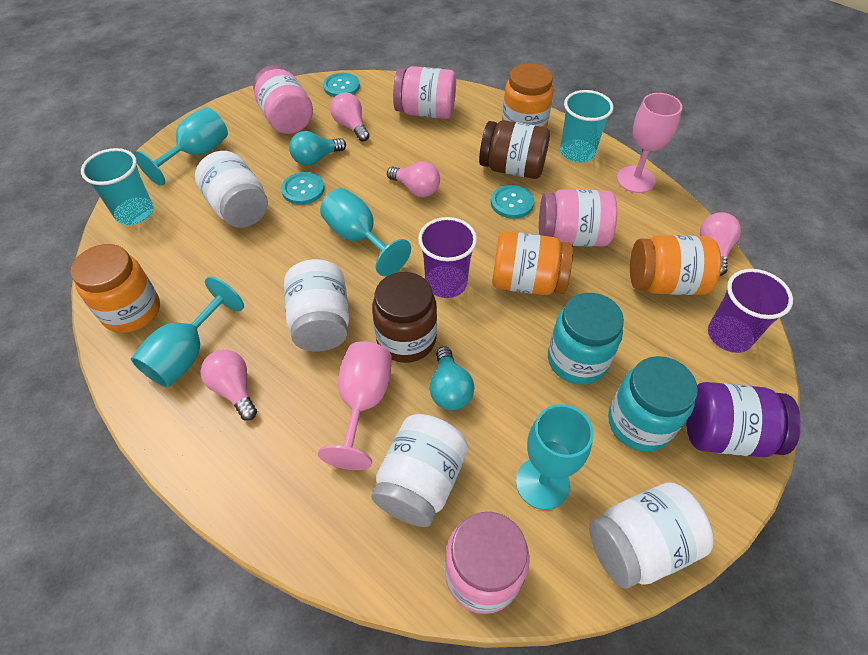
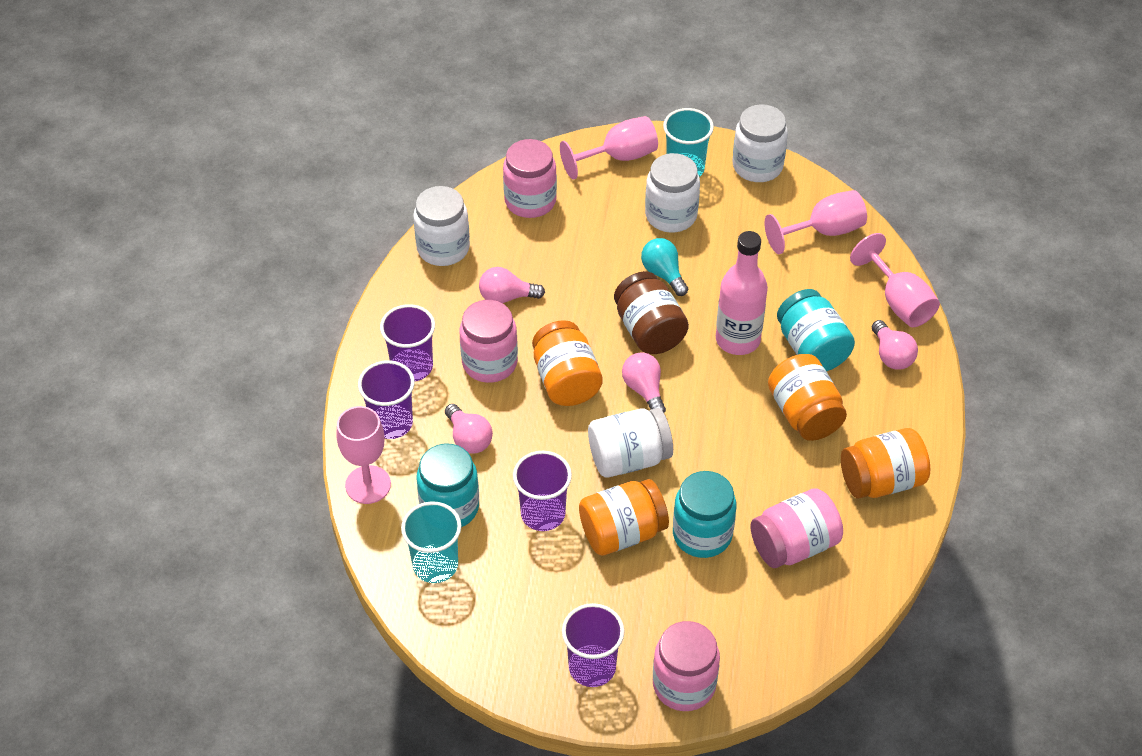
brown jar: [372,272,437,363] [479,120,550,179] = 2 -> [614,271,689,354] = 1
pink bottle: none = 0 -> [716,231,768,355] = 1
pink goblet: [318,341,392,470] [617,93,682,193] = 2 -> [336,406,391,504] [560,116,658,180] [765,190,867,254] [850,233,940,327] = 4
purple cup: [418,217,477,298] [708,269,793,353] = 2 -> [358,360,415,439] [380,304,435,381] [513,451,572,531] [562,603,624,687] = 4
purple jar: [686,382,801,457] = 1 -> none = 0
turquoise button: [281,172,324,205] [323,73,360,97] [491,185,534,219] = 3 -> none = 0
turquoise goblet: [131,276,244,388] [134,107,228,186] [320,188,411,276] [516,404,594,510] = 4 -> none = 0
turquoise jar: [548,293,624,385] [608,356,698,452] = 2 -> [417,444,479,527] [673,471,736,558] [777,289,855,371] = 3
turquoise light bulb: [289,131,346,166] [429,346,474,410] = 2 -> [641,238,688,296] = 1

